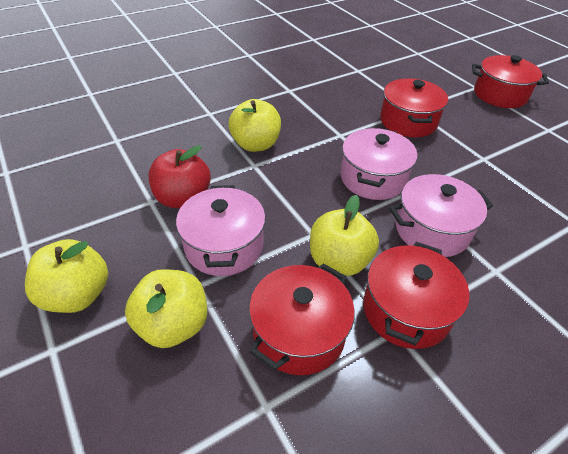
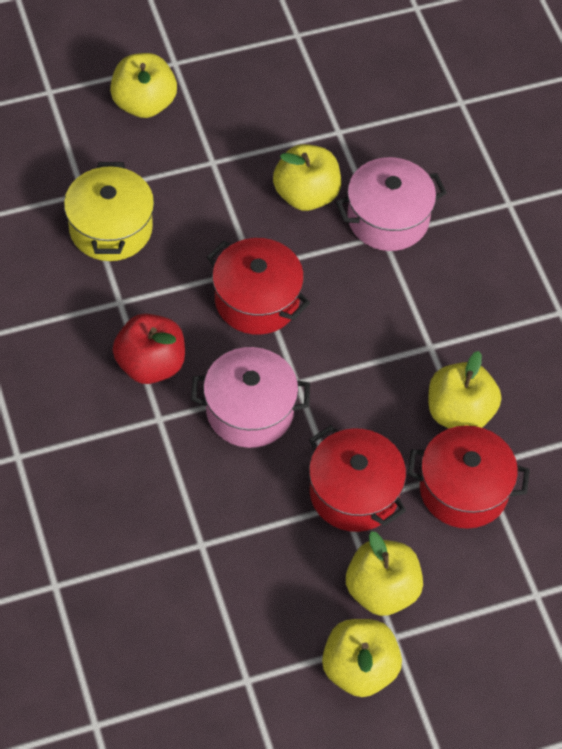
pink pot: [176,185,266,276] [340,128,417,200] [389,174,493,257] = 3 -> [191,347,310,448] [335,157,447,251] = 2
red pot: [249,263,355,375] [363,242,469,349] [380,78,448,137] [472,55,549,108] = 4 -> [207,238,310,335] [309,425,406,532] [407,425,530,529] = 3
yellow apple: [25,239,108,313] [125,269,207,348] [229,99,281,152] [310,195,379,276] = 4 -> [110,53,177,118] [273,144,341,211] [322,619,402,697] [346,531,423,616] [428,351,501,428] = 5
yellow pot: none = 0 -> [64,162,154,261] = 1

